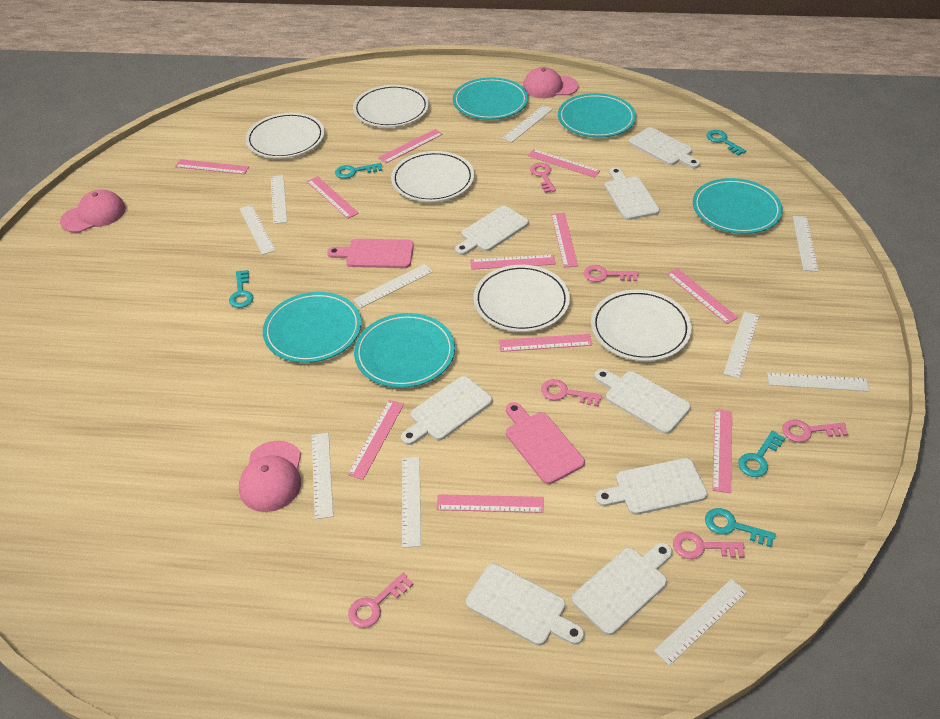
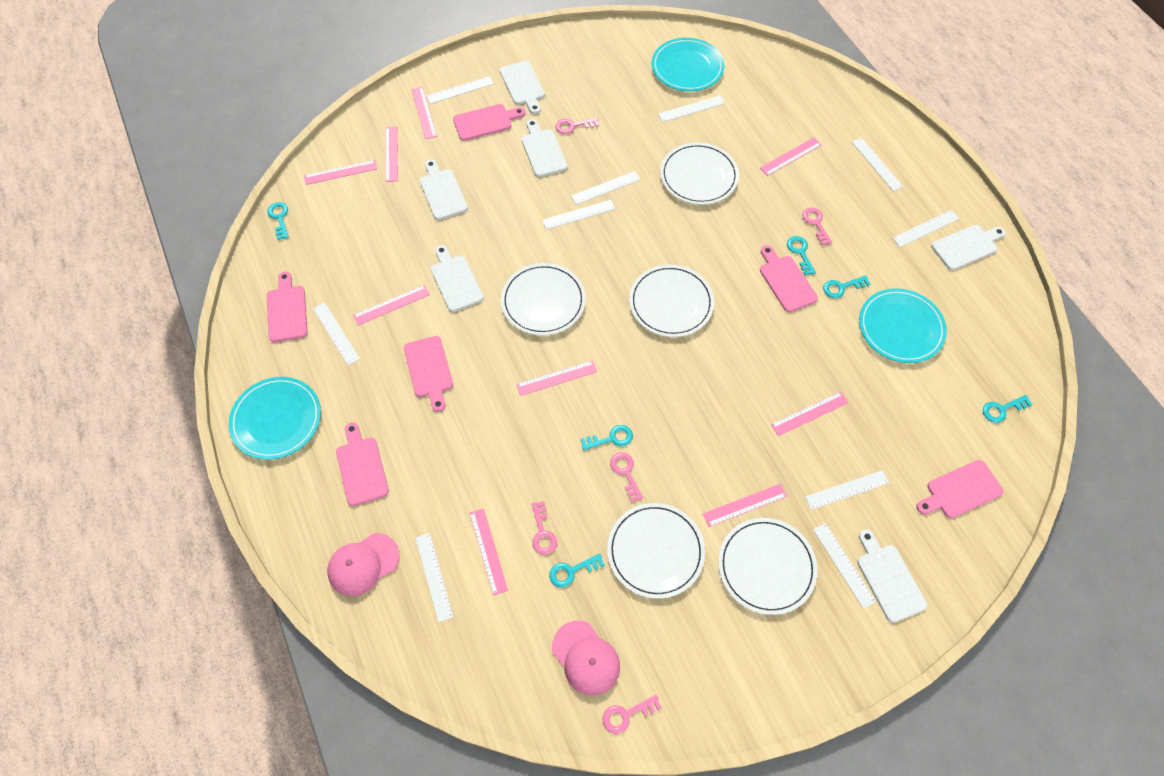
pink cap: [60,190,126,233] [239,441,301,512] [523,67,579,98] = 3 -> [327,533,400,596] [552,621,620,695] = 2
pink cutting board: [327,239,414,268] [506,402,585,484] = 2 -> [267,272,308,342] [336,423,389,506] [404,336,453,412] [453,104,525,141] [760,245,818,313] [916,460,1004,518] = 6
pink key: [348,573,413,628] [530,163,556,193] [541,379,602,407] [584,265,638,282] [673,532,745,559] [782,419,848,442] = 6 -> [532,501,557,555] [555,118,599,134] [603,695,662,734] [610,452,643,502] [802,207,832,245] = 5
pink ruler: [175,159,249,174] [307,176,359,219] [347,400,404,480] [378,129,443,163] [436,494,544,513] [470,254,556,270] [499,334,592,352] [528,149,600,178] [551,213,578,268] [666,268,738,324] [712,409,732,493] = 11 -> [304,160,377,185] [353,285,430,325] [385,126,398,182] [411,87,437,139] [469,508,508,596] [516,360,597,396] [703,484,787,527] [760,137,822,176] [771,392,848,436] = 9
turquoise key: [229,270,253,308] [335,163,382,179] [705,508,776,547] [706,130,746,155] [738,430,785,477] = 5 -> [267,202,289,240] [549,553,605,588] [581,425,633,450] [787,236,816,276] [823,275,871,298] [983,395,1033,423] = 6
turquoise plate: [263,292,361,363] [354,313,455,388] [453,77,528,120] [558,93,636,138] [693,178,783,234] = 5 -> [229,377,321,460] [652,38,725,91] [859,288,947,363] = 3
white cutting board: [401,376,492,445] [455,206,529,255] [466,564,584,646] [572,543,672,635] [594,369,691,434] [595,458,708,515] [605,167,660,220] [629,127,700,168] = 8 -> [420,159,468,220] [431,245,484,312] [500,61,545,114] [521,119,568,177] [857,529,927,623] [931,225,1006,270] = 6

